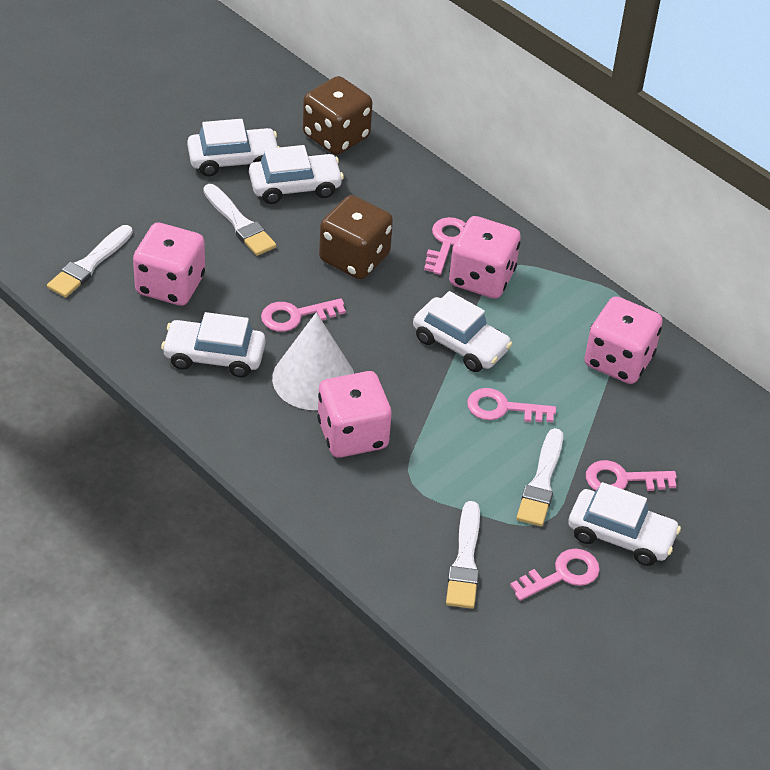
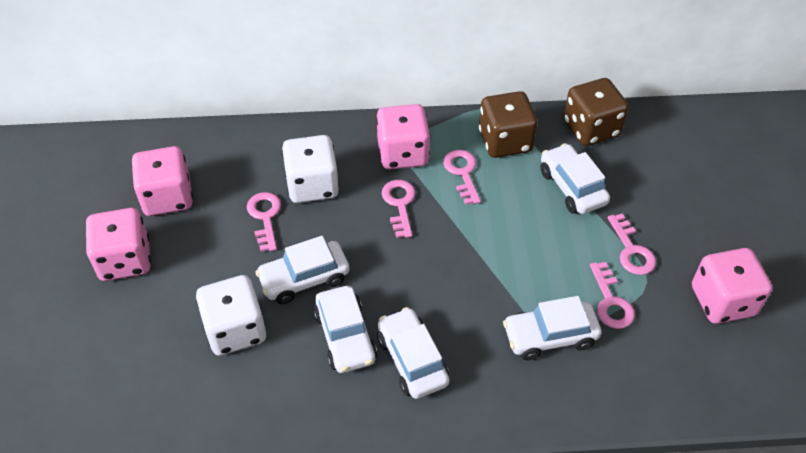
white brush: [47,225,133,298] [203,184,276,256] [446,501,480,609] [516,428,563,527] = 4 -> none = 0
white cone: [272,312,354,410] = 1 -> none = 0
white dice: none = 0 -> [196,275,266,356] [282,135,339,203] = 2

